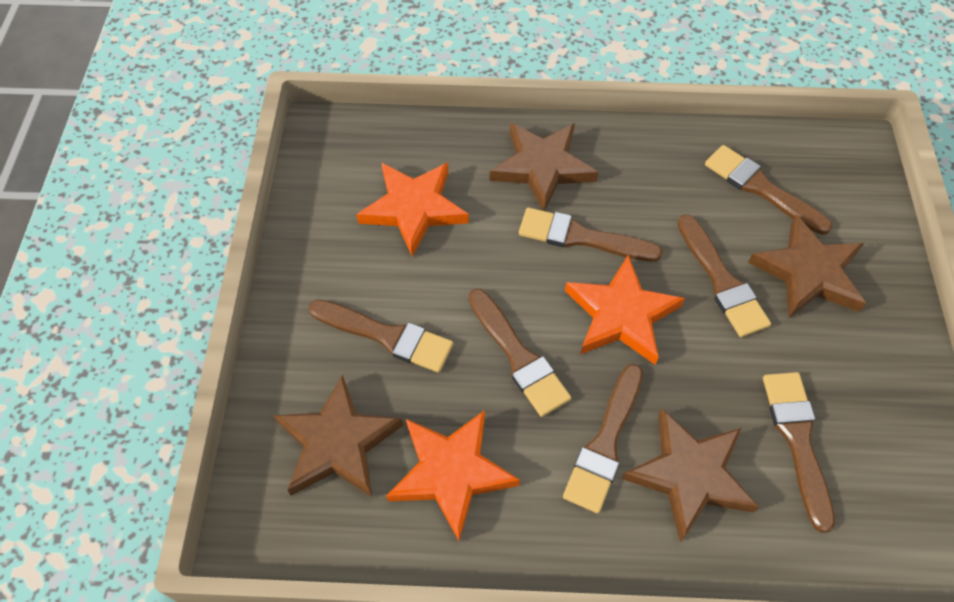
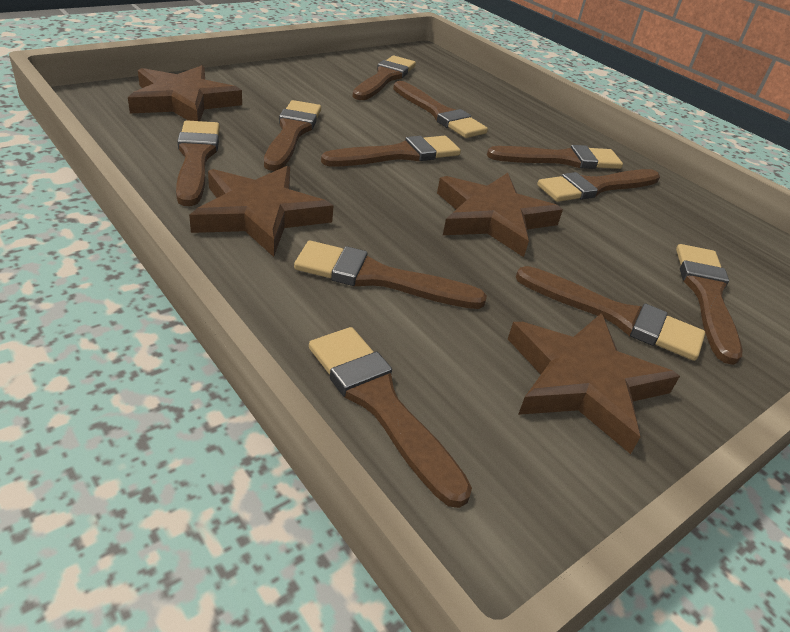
brown brush: [309,299,453,373] [468,289,571,417] [519,207,663,262] [563,364,643,513] [677,214,771,337] [705,145,832,235] [763,372,835,533] = 7 -> [176,120,220,206] [264,100,321,171] [294,241,487,309] [309,327,472,508] [321,136,461,167] [352,56,416,100] [393,81,488,138] [487,145,623,169] [516,266,705,361] [537,169,660,202] [676,244,742,365] = 11
orange star: [356,162,469,257] [386,410,520,541] [565,255,685,365] = 3 -> none = 0

